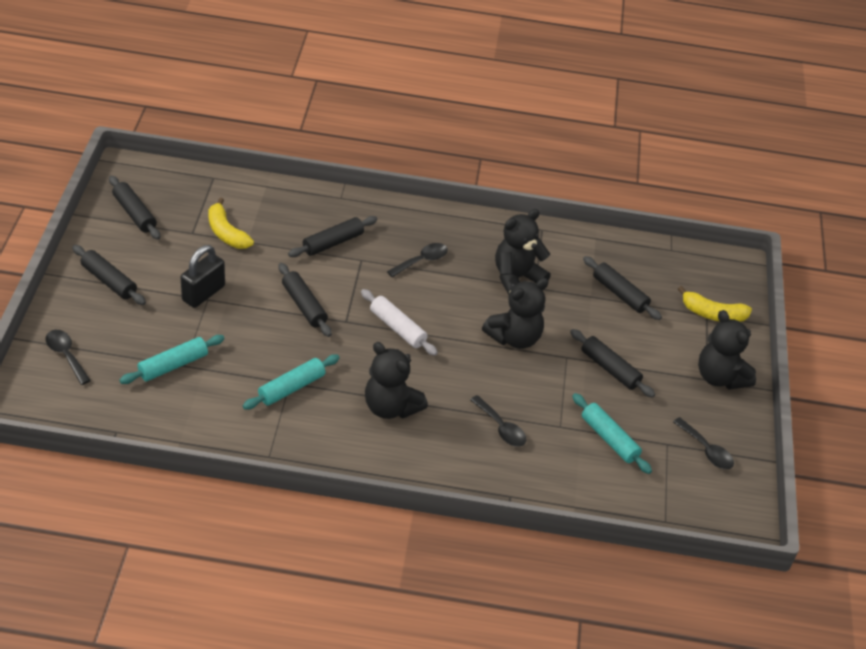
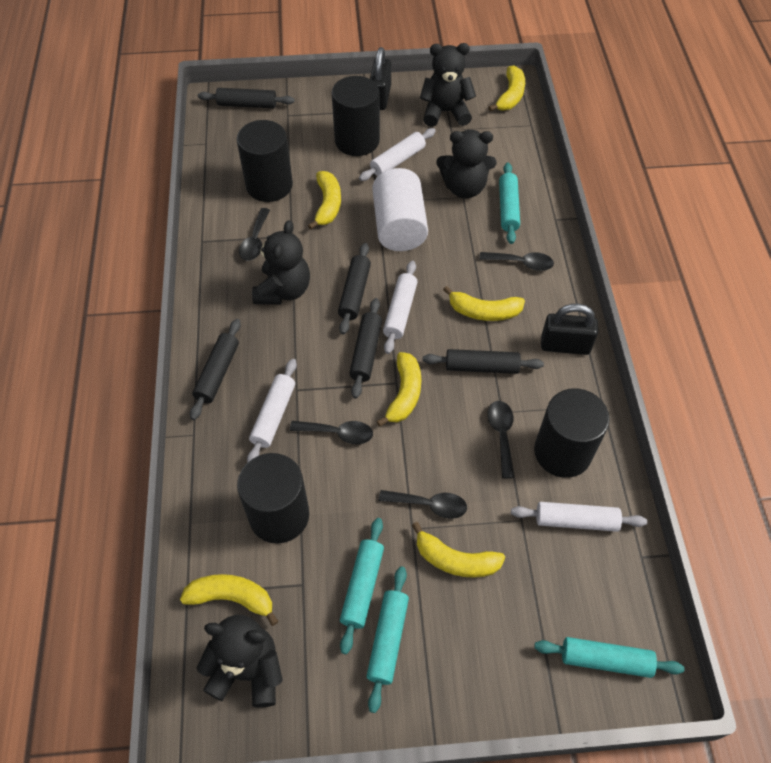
black cylinder: none = 0 -> [237,120,293,202] [237,453,309,544] [332,76,380,156] [534,388,610,478] = 4
black padlock: [181,245,225,308] = 1 -> [370,47,391,110] [541,304,598,355] = 2
black rolling pin: [72,245,146,305] [109,175,161,240] [279,263,332,337] [288,216,377,257] [570,329,655,398] [583,256,662,320] = 6 -> [190,319,241,420] [198,88,295,108] [338,243,371,335] [349,298,382,399] [423,349,544,374] = 5
black spoon: [45,330,91,385] [387,243,448,277] [470,395,526,447] [673,417,734,469] = 4 -> [239,208,270,261] [290,421,373,444] [379,490,467,519] [479,252,554,271] [487,401,514,478] = 5
turquoise rolling pin: [119,335,225,384] [243,354,340,410] [572,393,652,474] = 3 -> [340,518,384,654] [367,566,409,713] [499,163,520,244] [534,637,685,678] = 4
white cylinder: none = 0 -> [372,168,428,251] = 1
white rolling pin: [361,289,438,356] = 1 -> [247,359,297,463] [359,128,436,181] [383,261,418,354] [511,502,647,532] = 4
yellow banana: [208,198,254,249] [678,286,752,322] = 2 -> [180,574,278,626] [308,171,341,229] [377,352,421,427] [412,522,506,578] [443,286,525,321] [488,66,525,111] = 6

